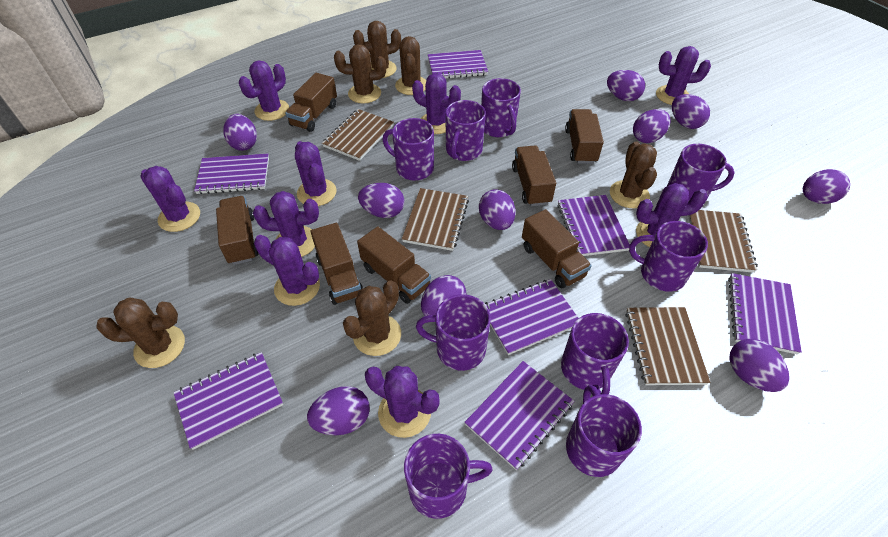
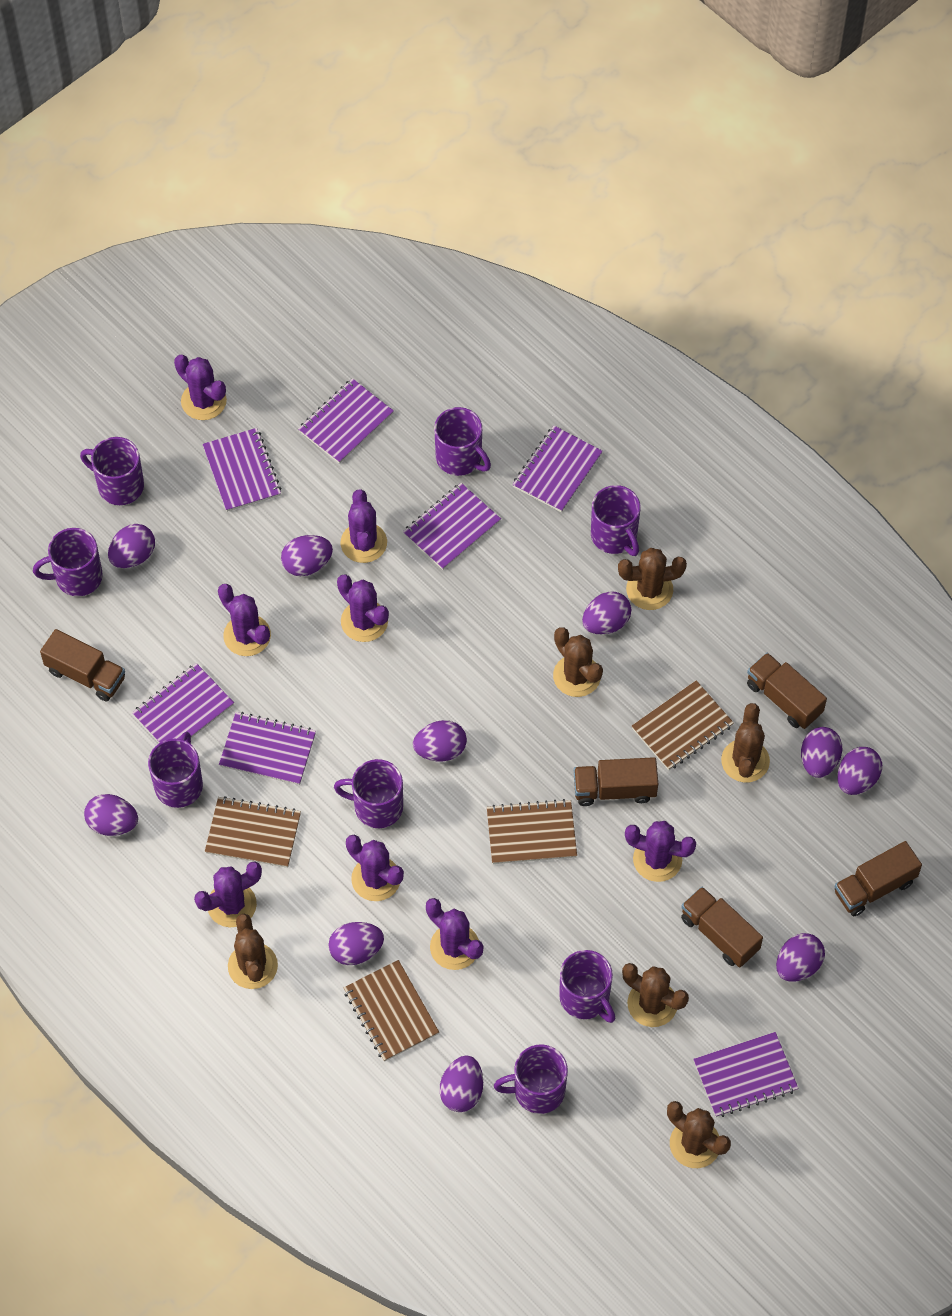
brown truck: [216,196,259,265] [285,73,337,132] [311,223,363,305] [357,226,431,304] [512,146,556,206] [522,209,592,288] [565,109,604,164] = 7 -> [40,629,125,701] [574,757,658,806] [681,887,763,968] [747,653,827,729] [834,841,922,916] = 5
purple cactus: [140,166,200,232] [239,60,289,121] [253,191,319,257] [254,235,320,306] [295,141,336,206] [365,366,440,438] [412,73,461,134] [636,183,708,247] [656,46,711,105] = 9 -> [174,355,227,420] [194,862,262,927] [218,584,271,656] [337,574,389,642] [341,489,387,563] [346,835,404,901] [426,898,484,970] [625,821,696,882] = 8
purple mug: [383,118,434,181] [404,434,493,519] [416,294,491,371] [445,100,486,161] [481,78,521,137] [561,313,629,395] [566,385,642,477] [629,221,708,292] [667,144,735,202] = 9 -> [33,528,103,596] [80,437,144,505] [148,732,203,808] [334,759,403,828] [434,407,491,476] [494,1044,568,1114] [559,950,615,1023] [591,485,641,556] = 8

